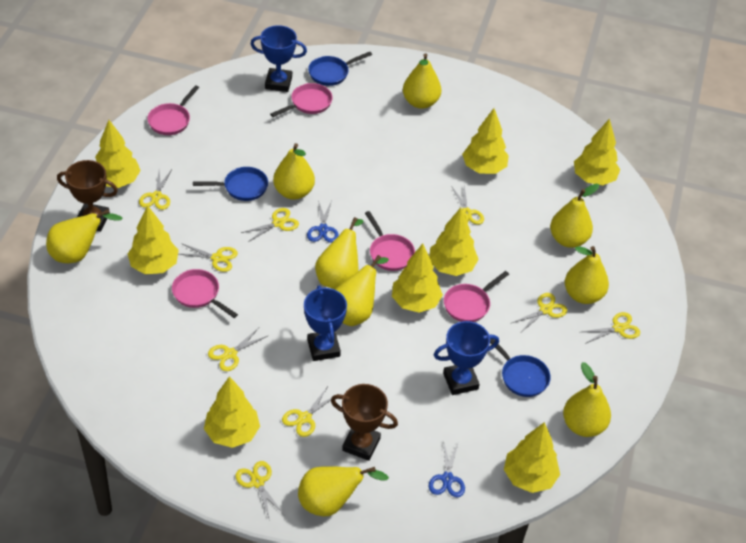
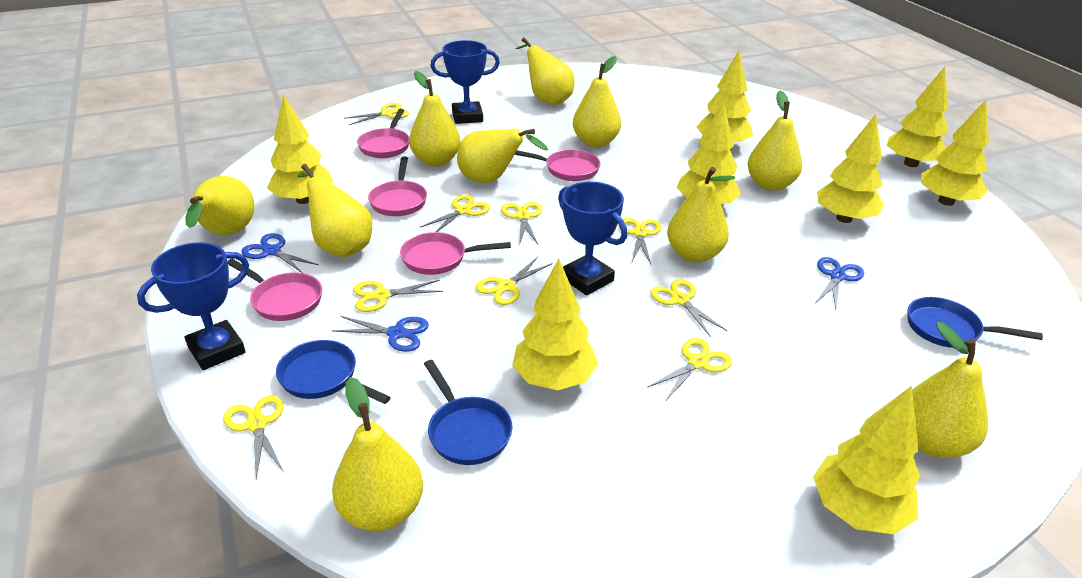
blue scissors: [307,200,339,243] [429,439,465,497] = 2 -> [242,233,319,273] [333,316,429,352] [815,257,864,309] = 3
brown trophy: [57,160,118,232] [331,384,398,461] = 2 -> none = 0
yellow pear: [46,209,123,263] [273,143,315,200] [298,467,389,516] [315,217,363,289] [335,255,389,326] [403,54,441,109] [550,184,599,248] [563,362,611,437] [565,246,609,304] = 9 -> [185,176,254,235] [298,164,372,257] [332,377,423,531] [409,71,460,166] [457,129,548,183] [515,37,574,105] [573,56,621,147] [667,167,735,263] [748,91,802,191] [912,322,988,458] = 10

